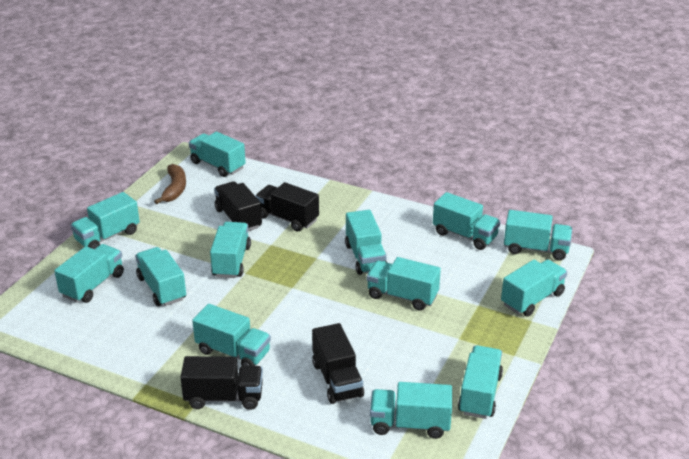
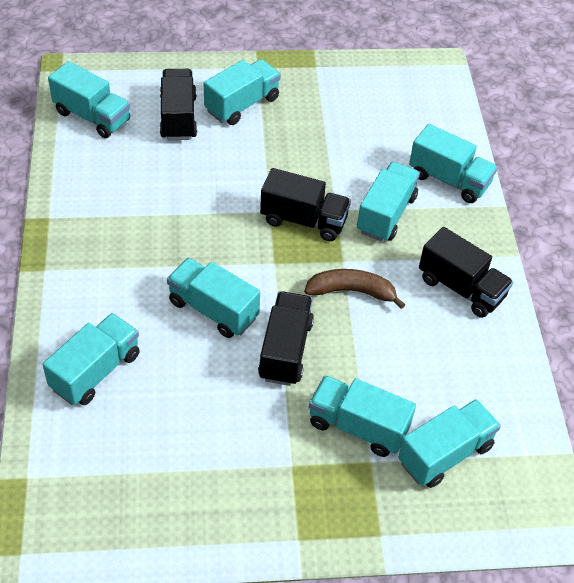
turquoise truck: [54,244,124,303] [70,192,140,249] [135,247,186,306] [189,132,246,177] [192,304,271,366] [210,222,251,278] [345,210,387,275] [367,257,441,311] [370,382,452,439] [433,192,501,250] [458,345,503,419] [501,259,567,316] [504,210,572,261] = 13 -> [43,313,140,405] [48,61,130,138] [167,258,260,338] [204,59,281,125] [309,375,416,457] [357,162,420,242] [398,399,501,488] [409,124,498,203] = 8

